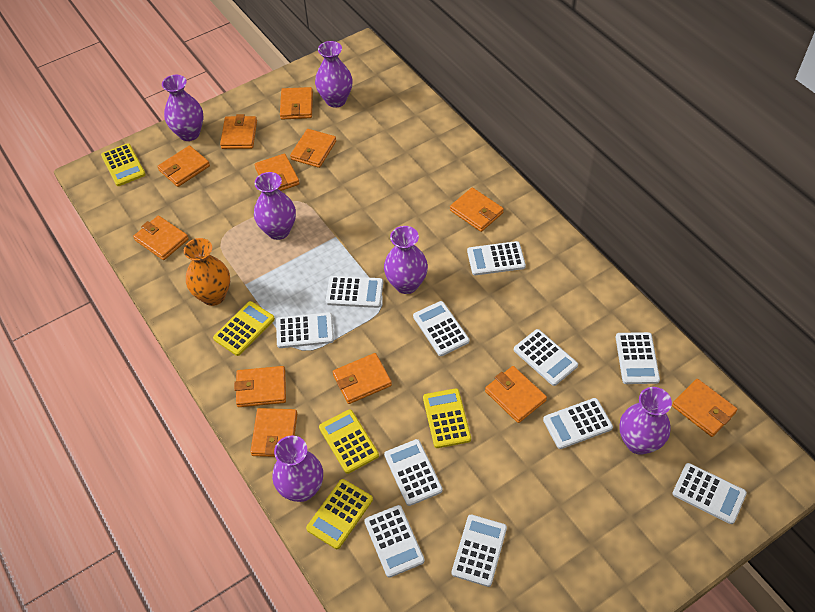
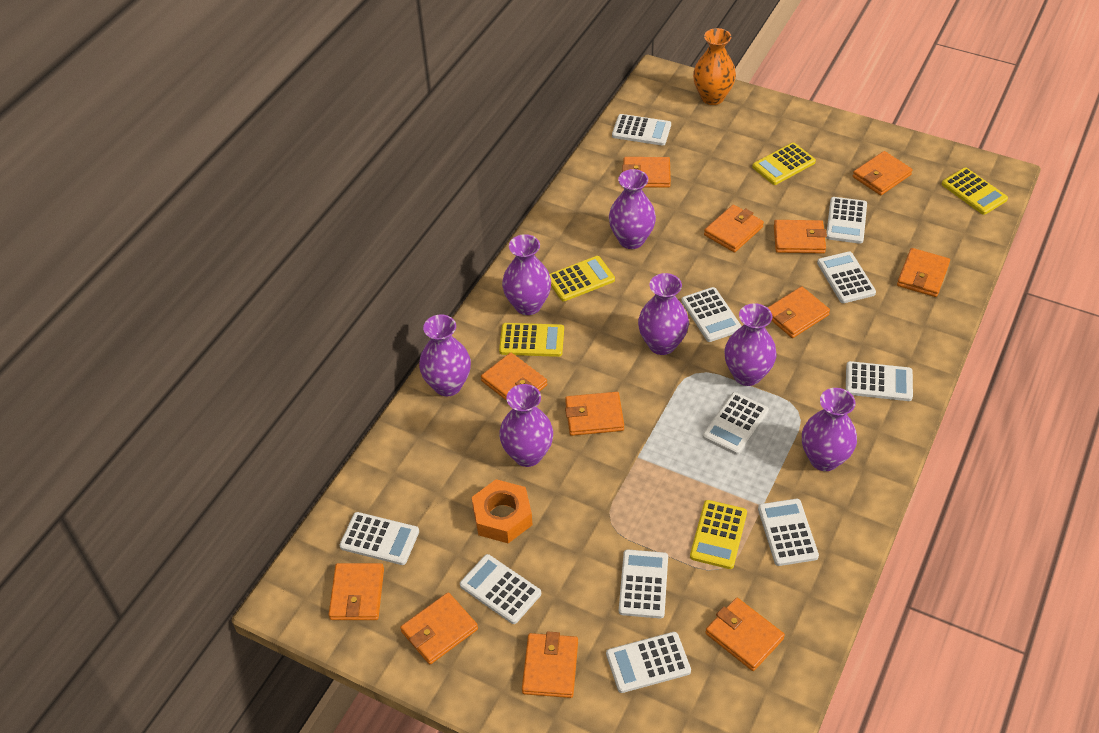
orange nut: none = 0 -> [472,479,533,543] = 1
purple vase: [162,75,204,141] [254,172,296,240] [272,436,323,502] [315,41,353,108] [384,226,428,294] [619,387,672,455] = 6 -> [419,314,471,396] [499,384,553,467] [502,234,551,315] [609,169,656,249] [638,273,689,355] [724,303,777,386] [802,388,857,471] = 7

